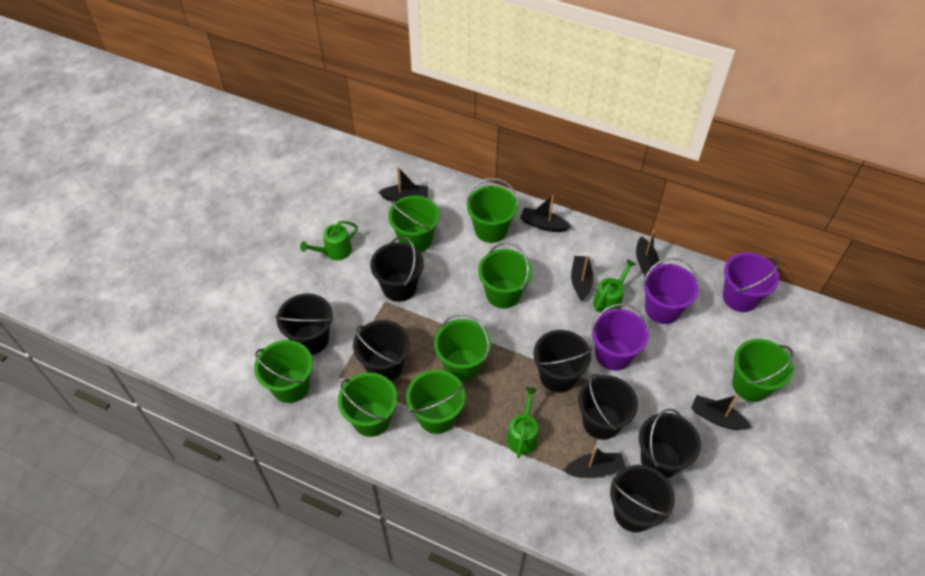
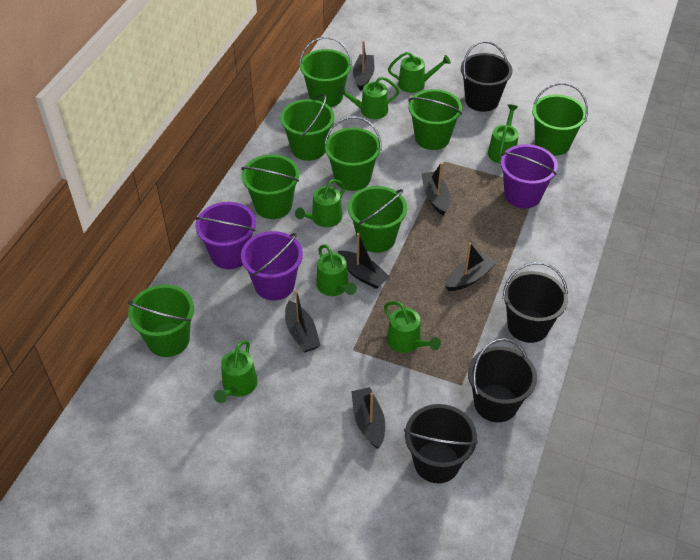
black bucket: [275,294,334,355] [353,320,410,381] [370,236,424,302] [534,330,592,392] [578,374,638,440] [610,465,675,532] [639,409,701,478] = 7 -> [404,404,478,483] [461,41,512,112] [468,338,537,422] [503,262,568,343] = 4
green watering can: [300,221,358,260] [507,387,538,458] [593,259,636,313] = 3 -> [214,340,258,403] [295,179,346,227] [316,245,357,296] [337,77,399,119] [384,301,441,353] [388,52,451,93] [488,104,518,164] = 7

